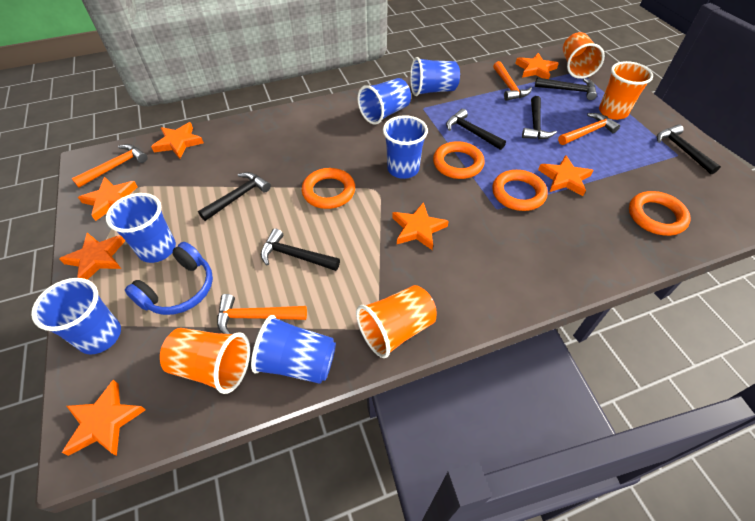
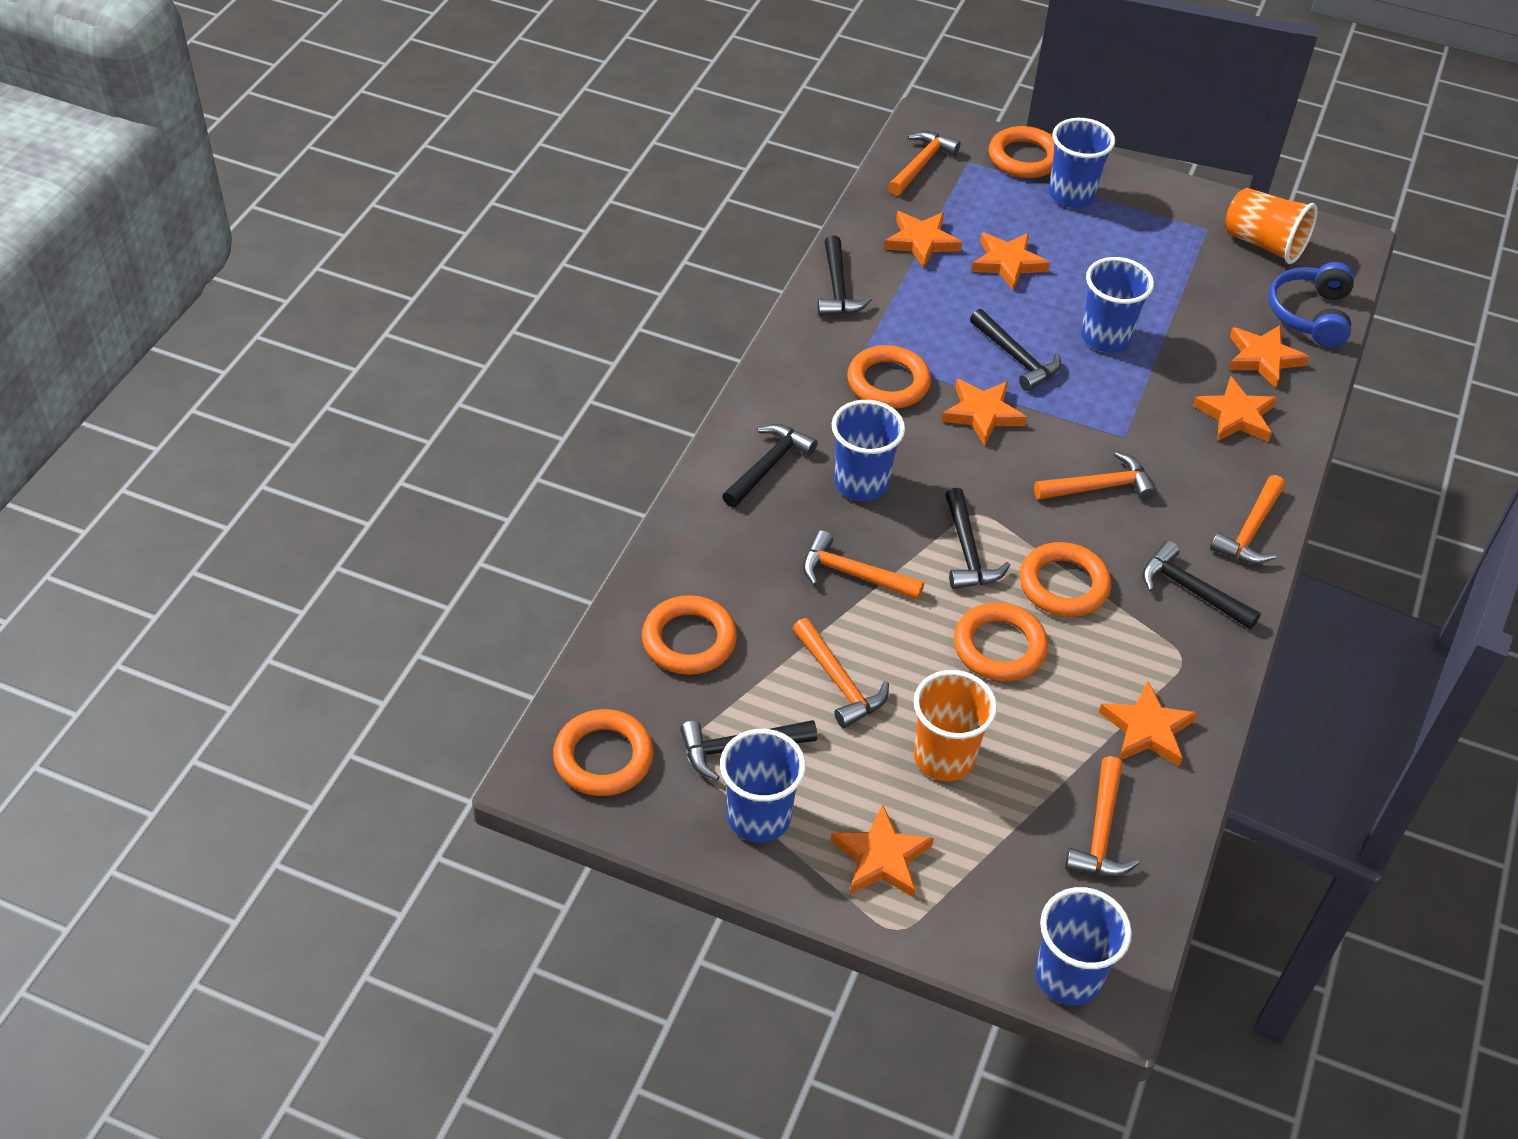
blue cup: [31,278,121,354] [106,193,176,263] [251,315,336,384] [358,78,411,125] [383,115,428,179] [410,57,460,96] = 6 -> [720,729,806,843] [832,400,905,501] [1035,887,1132,1005] [1049,118,1115,208] [1081,257,1154,352] = 5
orange cup: [160,328,250,394] [356,285,437,358] [563,32,605,79] [599,61,653,120] = 4 -> [914,670,997,781] [1225,188,1318,264] = 2
orange hammer: [72,144,148,188] [217,294,307,334] [493,61,532,101] [558,113,620,145] = 4 -> [792,618,889,728] [803,530,924,600] [888,131,961,196] [1034,452,1156,500] [1065,756,1139,876] [1210,475,1285,564] = 6
orange ring: [302,168,355,209] [433,141,484,179] [492,170,548,211] [629,191,691,236] = 4 -> [553,709,654,796] [642,595,737,675] [847,345,931,409] [954,602,1048,681] [989,126,1054,178] [1019,542,1111,617] = 6

